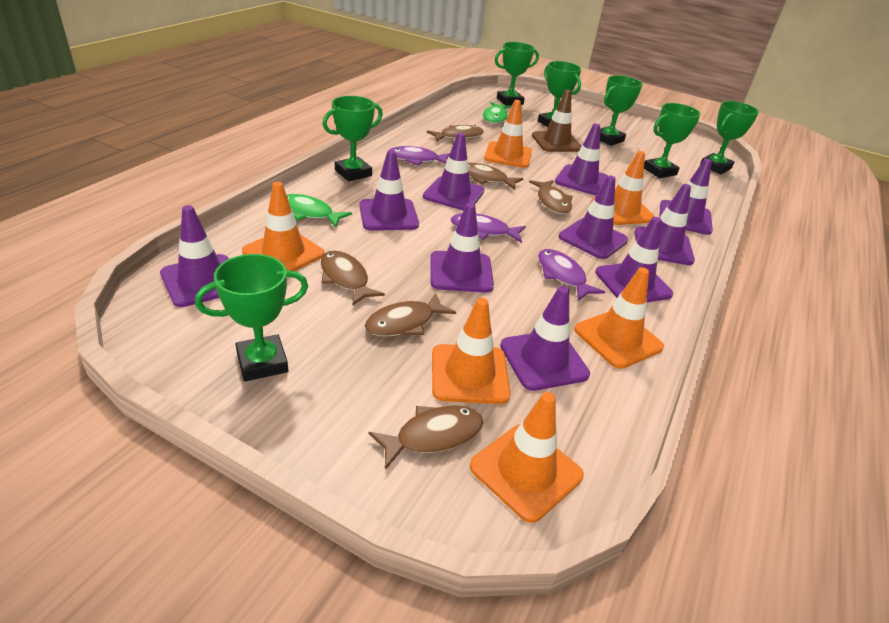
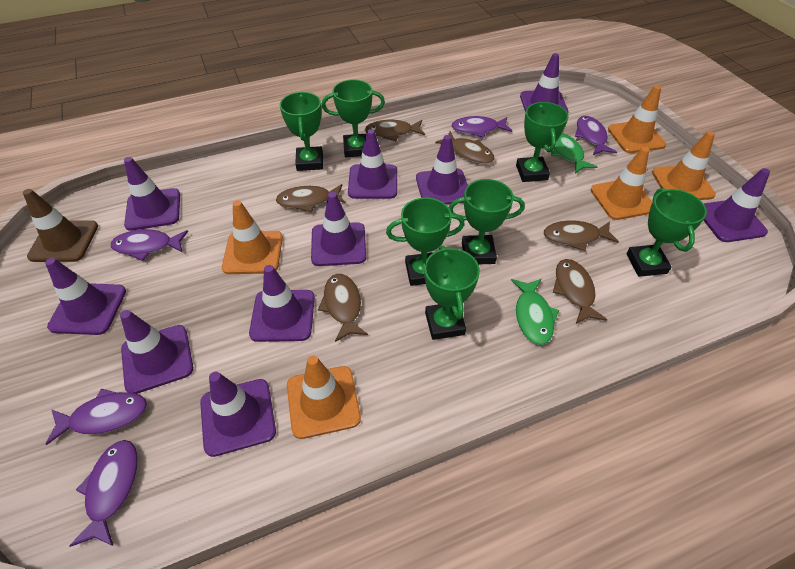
orange traffic cone: [242,182,324,271] [432,298,511,404] [470,392,584,523] [484,100,532,168] [574,267,664,369] [591,151,655,225] = 6 -> [222,200,283,274] [287,355,361,439] [591,147,652,220] [608,85,666,153] [652,131,716,200] = 5
purple fish: [390,146,450,165] [451,213,526,243] [538,249,605,301] = 3 -> [46,389,147,445] [69,440,138,547] [111,229,188,261] [451,116,512,138] [575,116,617,155] = 5

